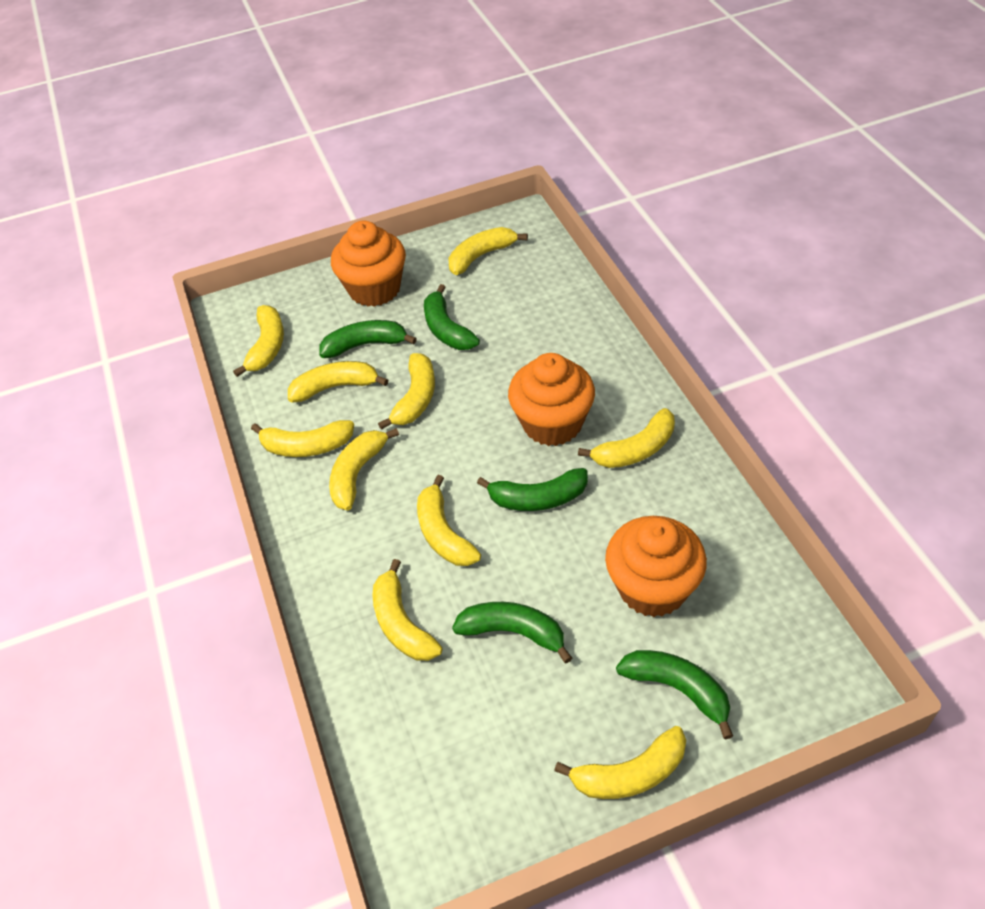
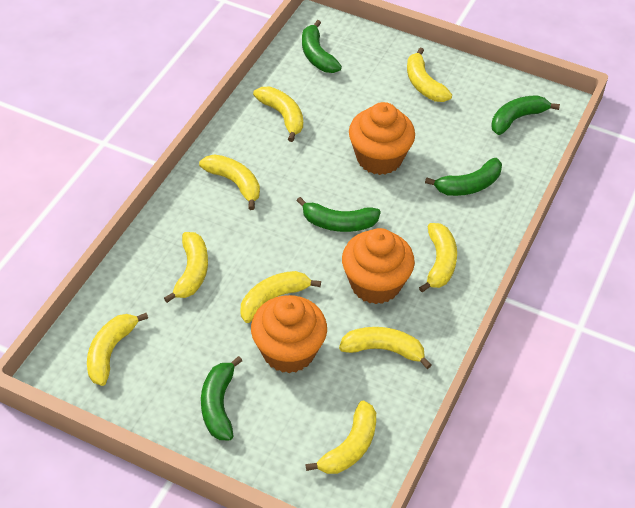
yellow banana: [233,305,284,377] [251,420,354,457] [288,361,388,403] [329,428,399,510] [372,559,442,661] [378,353,435,430] [417,475,481,566] [449,227,528,275] [554,726,686,799] [578,408,675,468] = 10 -> [87,313,148,386] [164,232,208,303] [199,154,260,210] [241,271,321,323] [253,86,303,142] [305,401,376,474] [339,327,431,369] [407,47,452,102] [419,223,457,292] = 9

